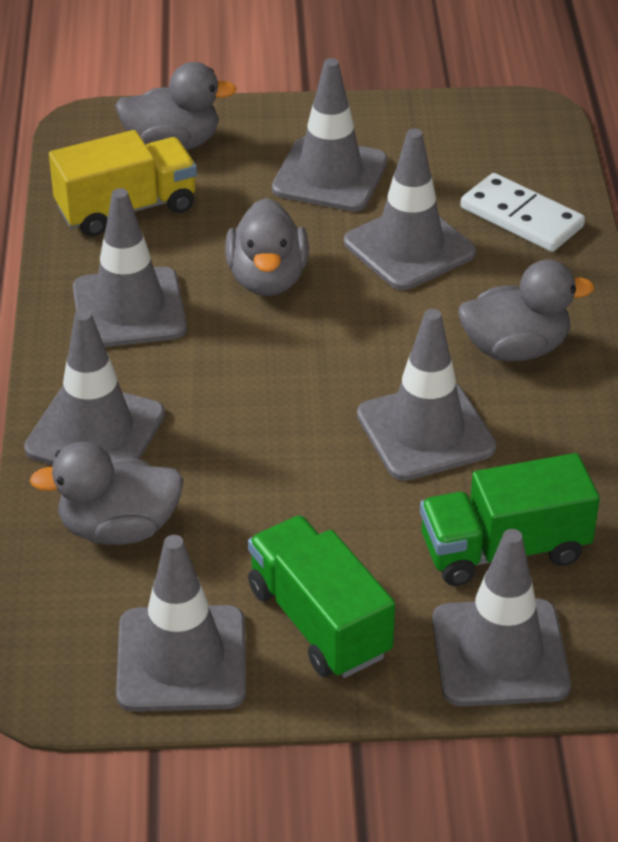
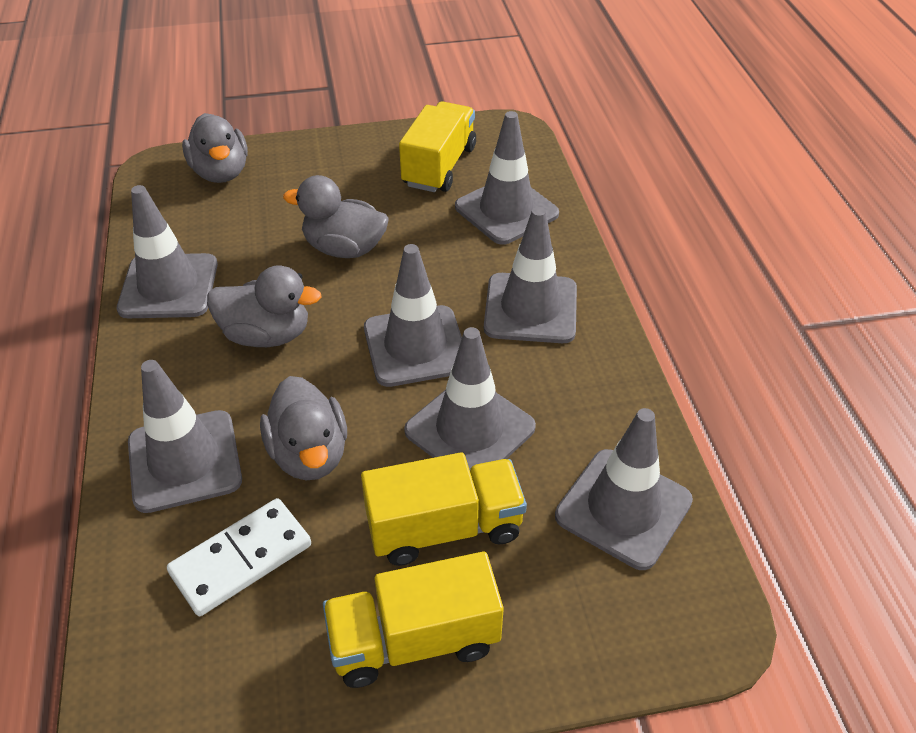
green truck: [248,515,395,678] [420,453,600,586] = 2 -> none = 0
yellow truck: [49,130,197,237] = 1 -> [323,552,504,688] [361,452,527,566] [399,101,476,192] = 3

